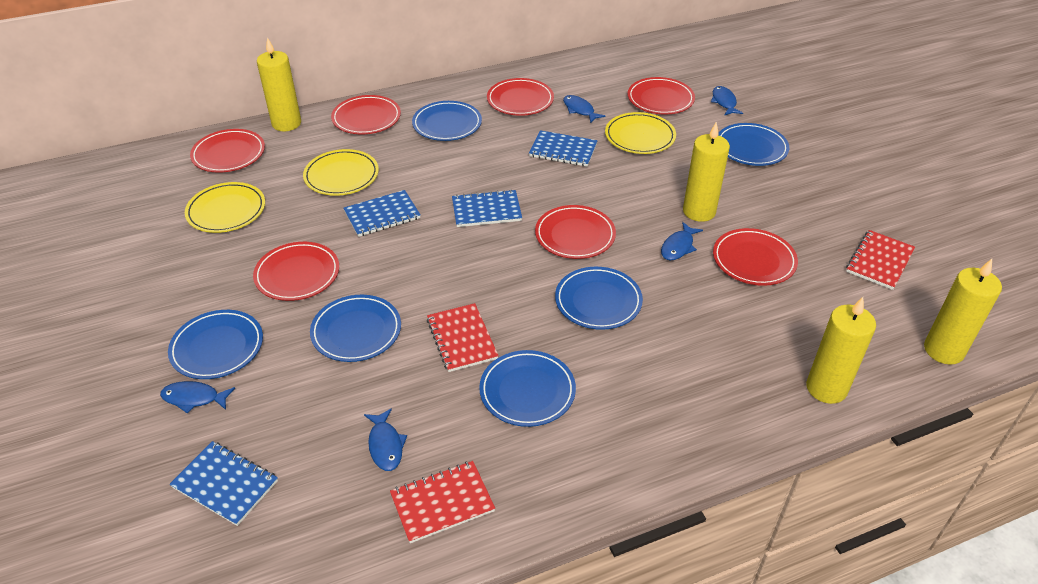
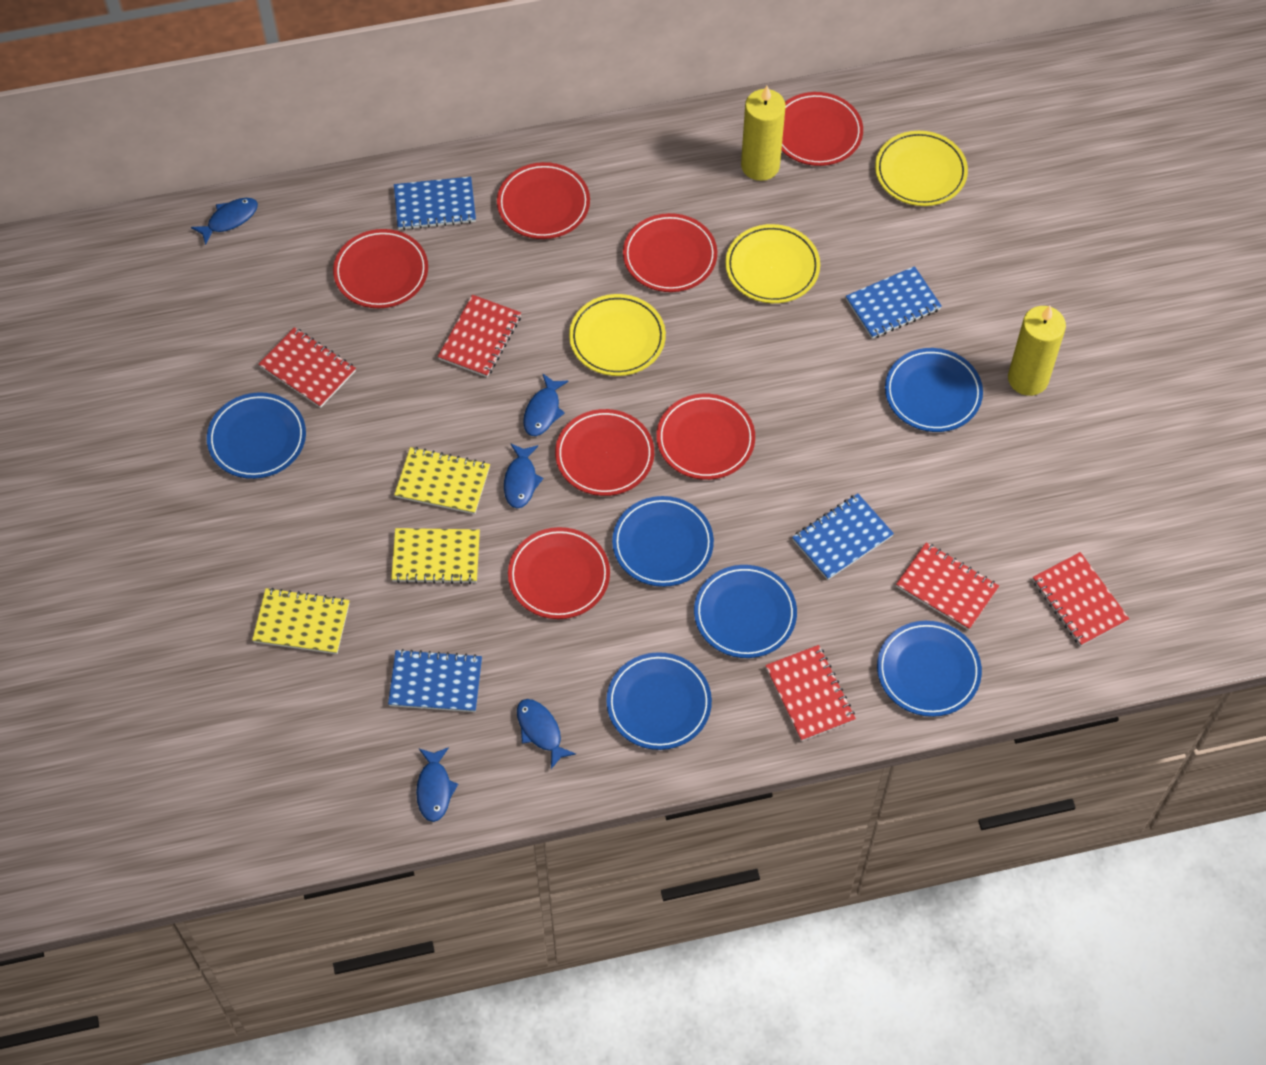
red notebook: [390,461,495,543] [427,303,499,372] [846,230,915,290] = 3 -> [258,327,356,408] [438,295,521,377] [765,645,856,741] [896,542,999,630] [1033,552,1129,646] = 5
yellow candle: [257,37,301,131] [683,122,730,222] [806,297,876,404] [924,259,1002,365] = 4 -> [741,86,786,181] [1008,306,1066,396] = 2
yellow notebook: none = 0 -> [252,588,350,654] [391,528,480,584] [394,447,490,514] = 3

